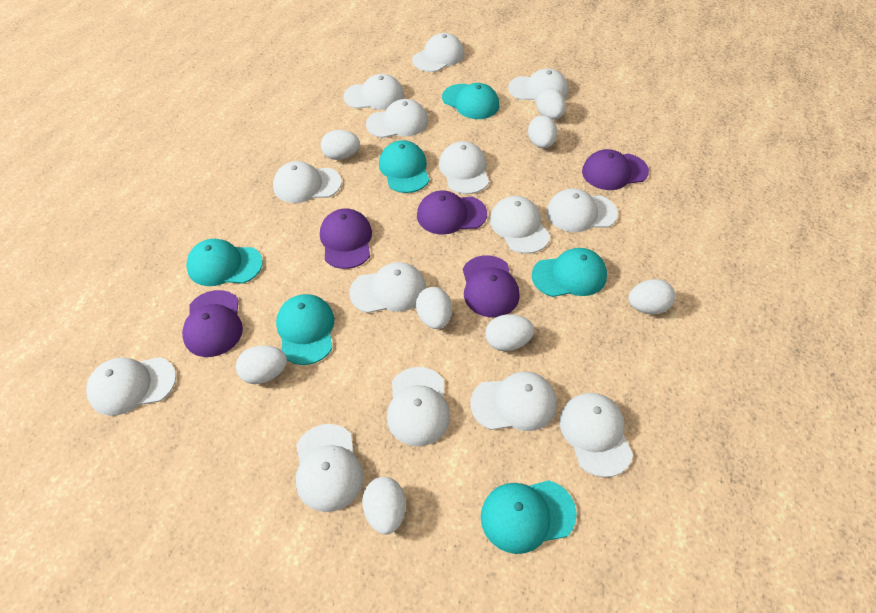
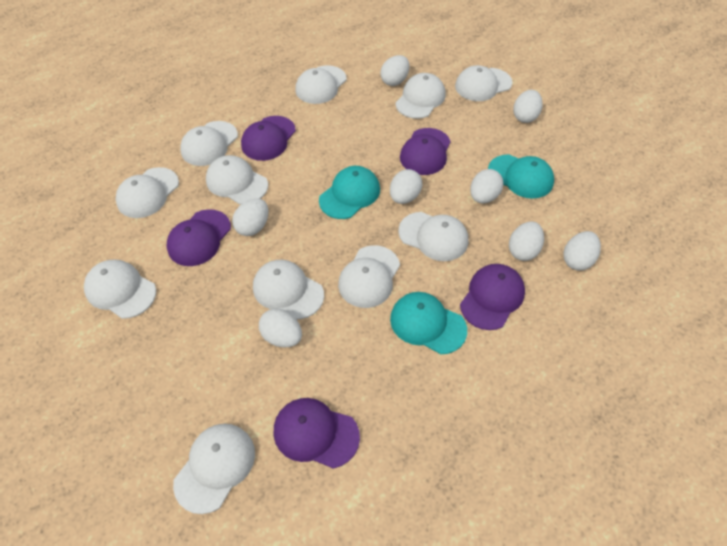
turquoise cap: [186,239,263,286] [276,294,335,365] [379,140,430,193] [442,83,499,119] [481,480,577,554] [532,248,607,297] = 6 -> [319,166,380,219] [390,292,467,354] [488,154,554,199] = 3
white cap: [86,357,176,416] [273,161,342,203] [296,424,364,512] [343,74,404,110] [349,262,426,313] [366,99,428,138] [387,367,450,446] [412,33,465,72] [439,141,489,194] [470,372,557,431] [490,196,550,254] [508,68,568,102] [547,188,618,232] [559,393,633,477] = 14 -> [84,259,156,319] [116,167,179,218] [173,424,255,514] [180,121,238,166] [206,155,268,205] [253,260,324,319] [296,65,347,104] [338,245,400,308] [395,73,446,119] [399,212,468,261] [455,65,512,101] = 11

